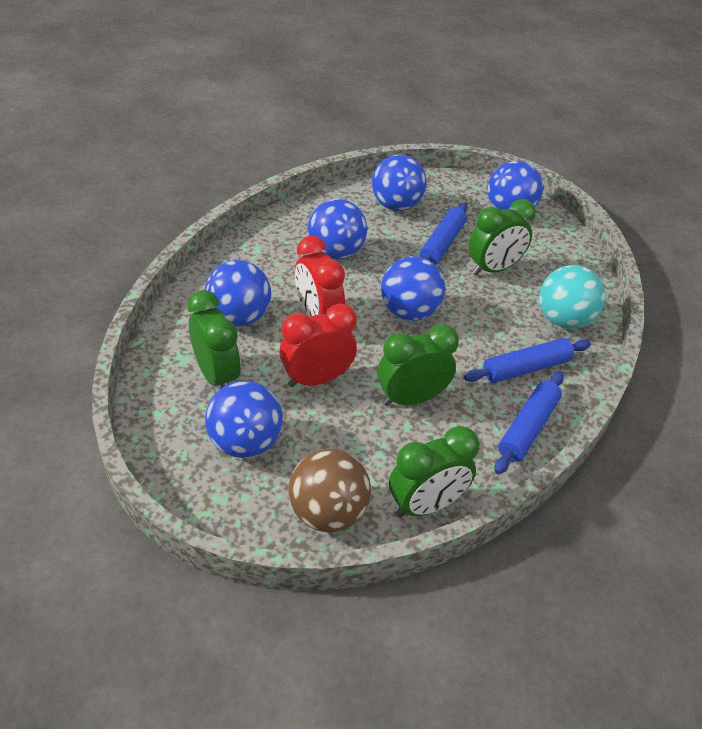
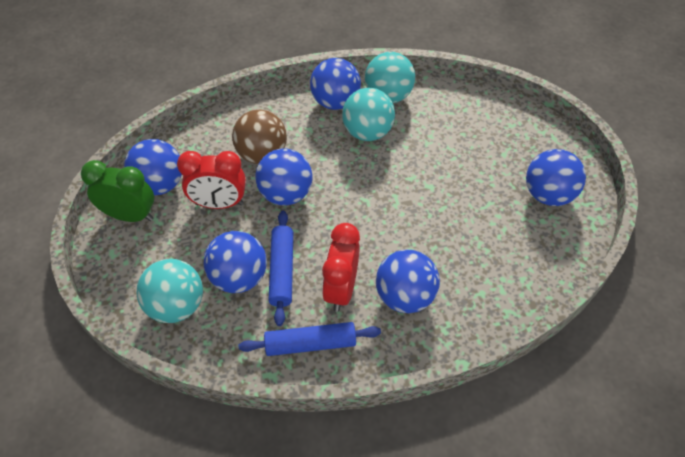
blue rolling pin: [420,203,468,265] [464,338,591,383] [494,372,564,474] = 3 -> [239,322,381,356] [268,211,293,326] = 2
green clock: [187,290,241,388] [378,324,459,406] [389,426,479,518] [468,199,536,276] = 4 -> [81,160,154,222] = 1
turquoise ball: [539,265,605,329] = 1 -> [137,259,203,323] [342,88,395,141] [365,52,415,103] = 3

